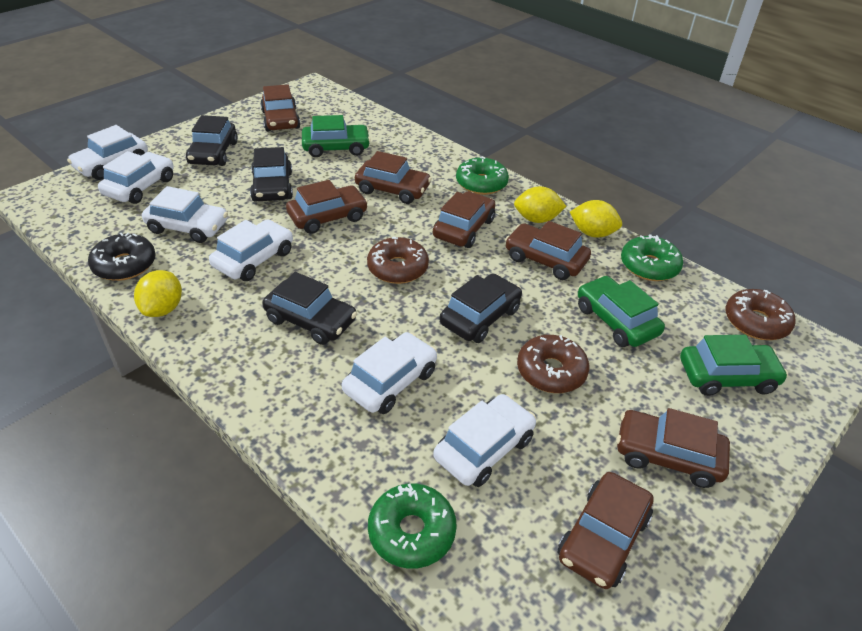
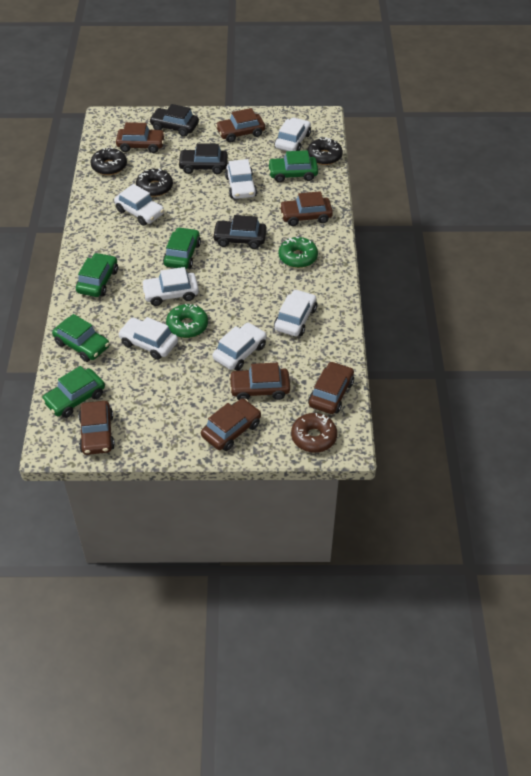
black car: [186,115,238,166] [250,147,293,201] [262,272,357,345] [439,274,522,343] = 4 -> [149,104,199,137] [178,143,228,174] [212,215,267,249] = 3
black donut: [88,233,156,281] = 1 -> [90,148,127,175] [136,169,173,197] [307,137,343,165] = 3
brown donut: [367,236,429,284] [517,335,589,393] [726,289,796,340] = 3 -> [291,413,337,453] = 1
green car: [302,115,371,157] [578,276,665,347] [680,335,788,396] = 3 -> [42,366,105,418] [52,314,109,362] [76,253,118,297] [163,227,201,269] [268,150,318,183] = 5
green donut: [368,483,457,569] [456,157,509,195] [621,234,683,281] = 3 -> [166,304,208,338] [279,237,318,268] = 2
white car: [67,125,148,180] [98,151,174,204] [142,186,228,243] [209,219,293,281] [342,332,437,414] [433,394,536,487] = 6 -> [114,184,164,226] [118,317,178,360] [141,267,199,306] [212,323,267,371] [225,159,257,199] [274,289,317,336] [275,117,311,151] = 7
yellow lemon: [134,270,182,317] [514,186,566,223] [570,200,622,238] = 3 -> none = 0

